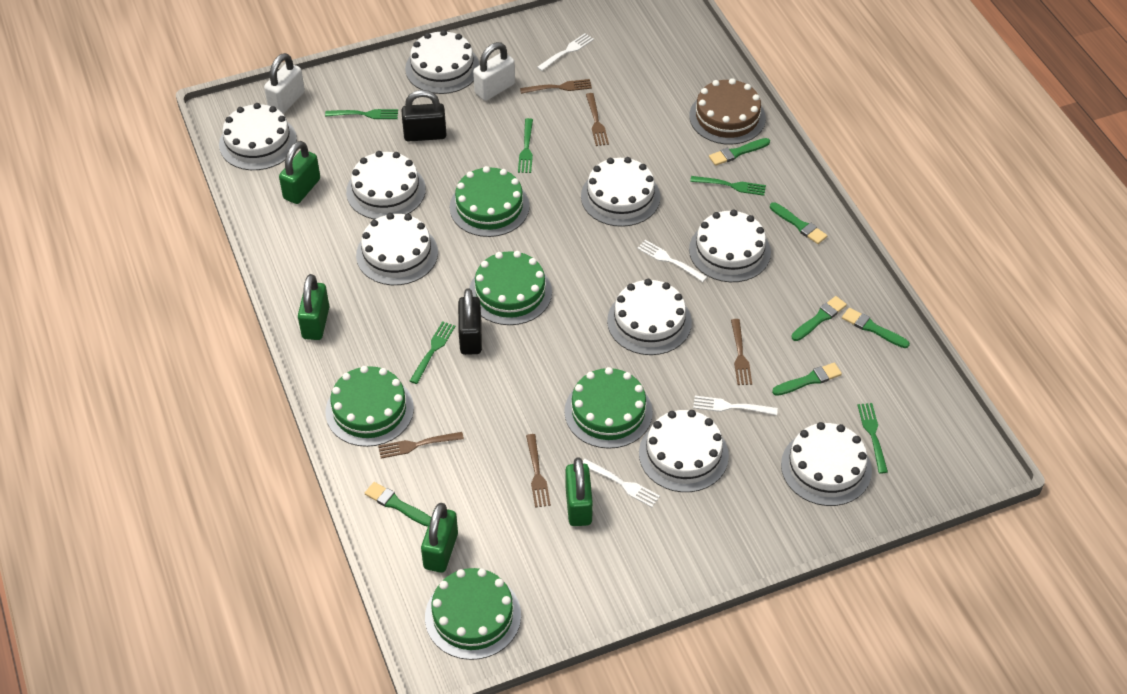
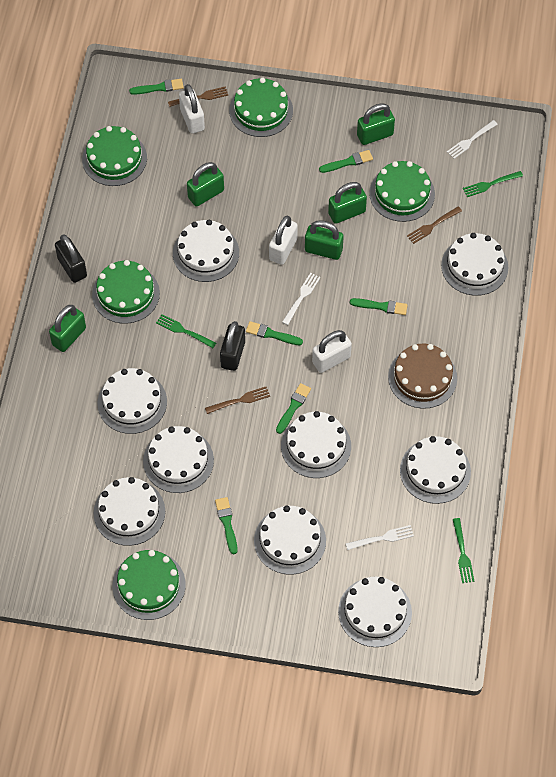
brown fork: [378,432,464,458] [520,79,592,94] [526,434,551,508] [586,93,609,146] [731,319,752,385] = 5 -> [168,86,228,107] [205,387,270,414] [407,206,462,244] = 3
green fork: [325,109,398,119] [410,321,456,384] [518,118,533,173] [690,176,766,196] [858,403,888,473] = 5 -> [156,314,216,348] [453,518,474,583] [463,171,523,197] = 3
green padlock: [279,141,320,204] [298,274,329,340] [421,503,458,573] [566,458,593,526] = 4 -> [49,305,86,352] [187,162,224,207] [305,220,344,260] [328,182,367,224] [357,103,395,145] = 5
white fork: [537,33,594,71] [583,459,660,507] [637,240,707,282] [693,396,778,415] = 4 -> [282,273,321,325] [346,525,414,550] [447,120,498,159] = 3
white padlock: [264,53,305,114] [473,42,515,101] = 2 -> [179,84,205,134] [269,216,298,265] [312,330,352,373] = 3

